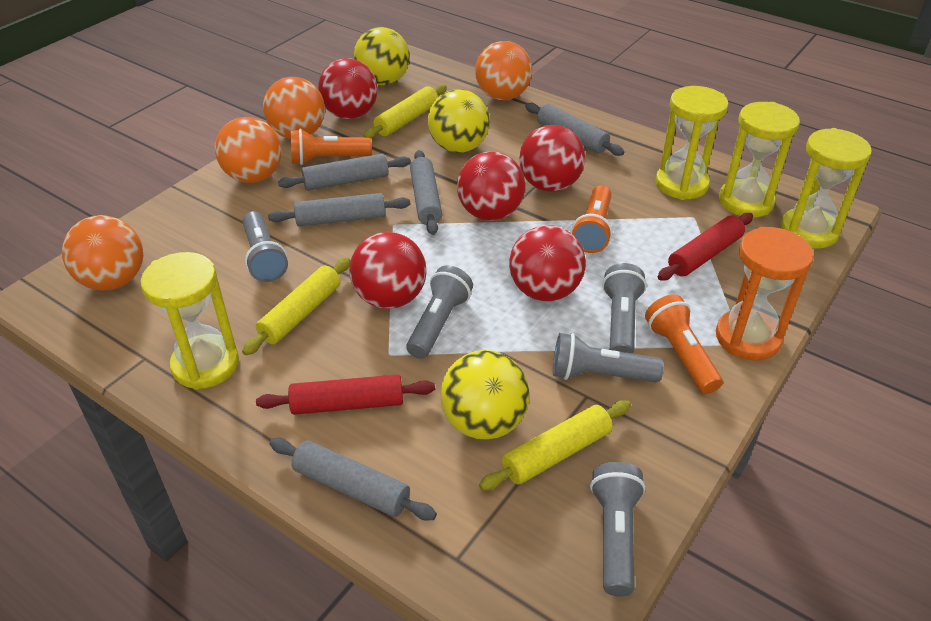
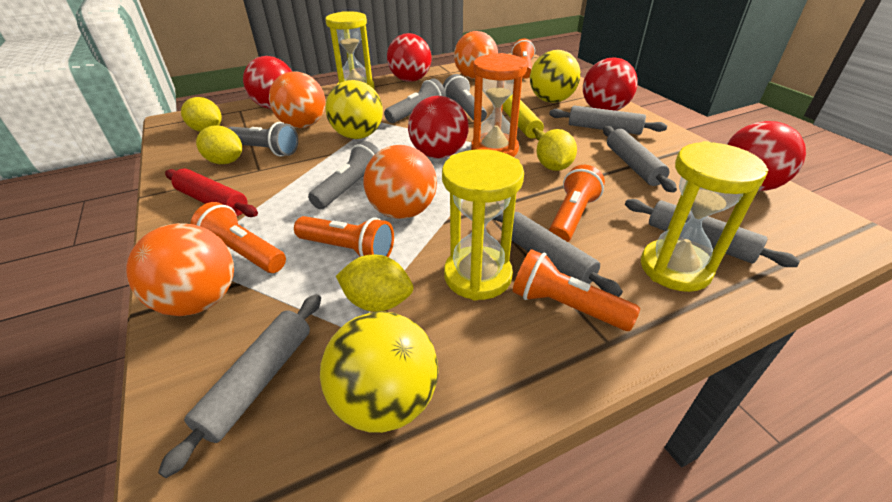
grey flashlight: [243,211,288,282] [406,266,473,359] [553,333,664,382] [590,462,646,596] [602,263,647,354] = 5 -> [229,122,298,157] [308,141,380,209] [384,78,446,123] [443,74,487,122] = 4
orange flashlight: [291,129,372,165] [572,185,612,253] [645,295,723,394] = 3 -> [190,202,286,273] [294,216,394,257] [511,39,535,79] [513,249,640,331] [549,165,605,242] = 5
red rolling pin: [256,375,435,415] [658,213,753,281] = 2 -> [165,168,258,217] = 1
yellow hourglass: [140,252,239,390] [655,86,729,200] [719,102,800,217] [781,128,872,248] = 4 -> [325,11,375,89] [442,149,524,301] [641,141,768,292] = 3
yellow lemon: none = 0 -> [181,97,222,132] [196,126,242,164] [336,255,413,312] [536,129,577,171] = 4
yellow rolling pin: [242,258,351,355] [363,84,447,139] [479,400,631,491] = 3 -> [502,94,545,141] = 1

